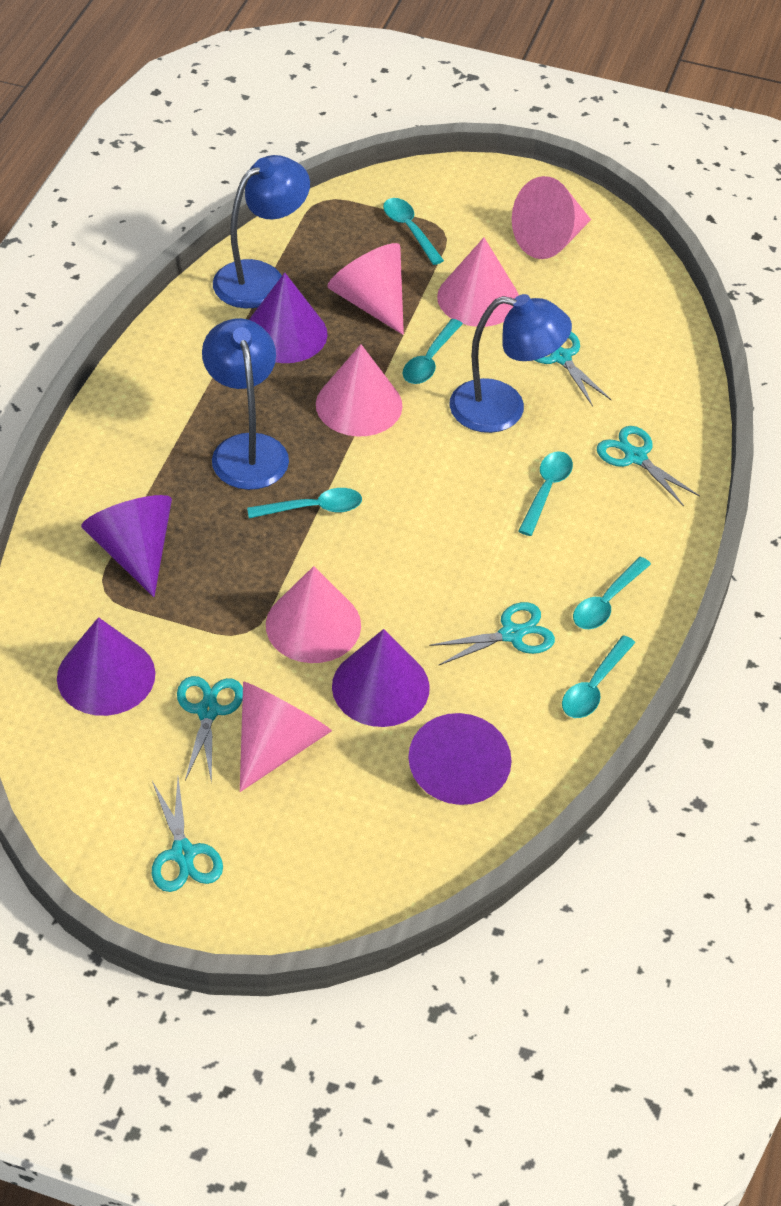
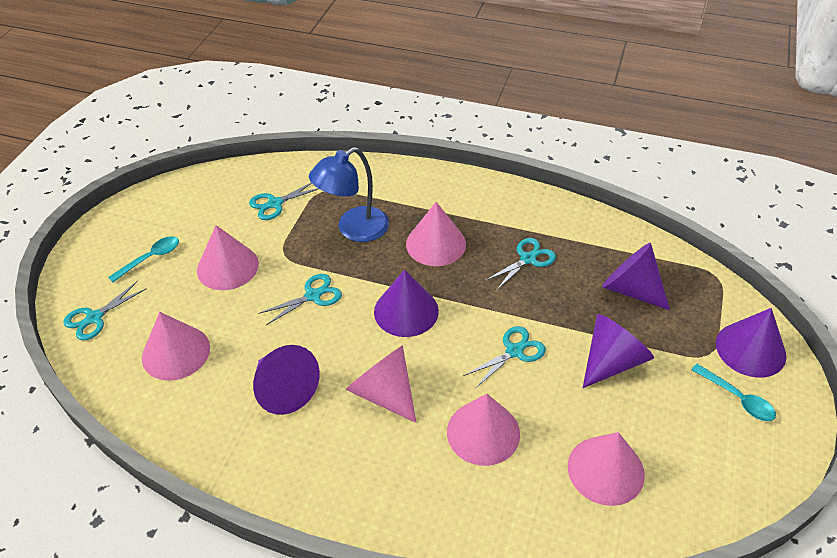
blue lamp: [202,318,289,490] [213,155,310,308] [449,294,572,433] = 3 -> [309,147,389,242] = 1
turquoise spoon: [247,488,362,518] [383,198,444,265] [402,319,463,384] [518,451,573,536] [562,635,635,718] [573,557,651,629] = 6 -> [108,236,179,282] [691,364,776,421] = 2

